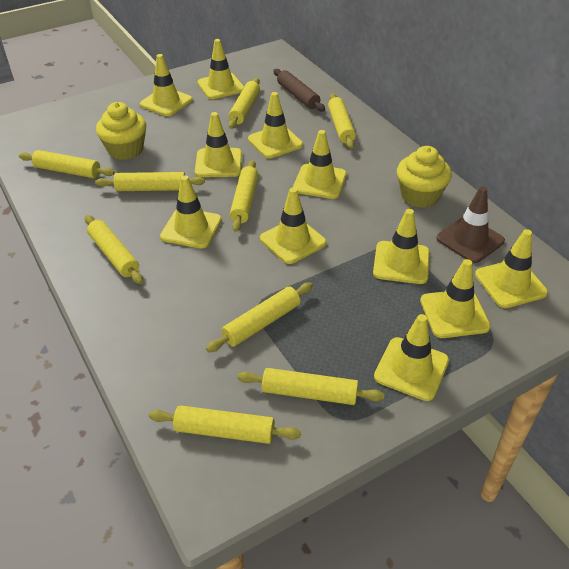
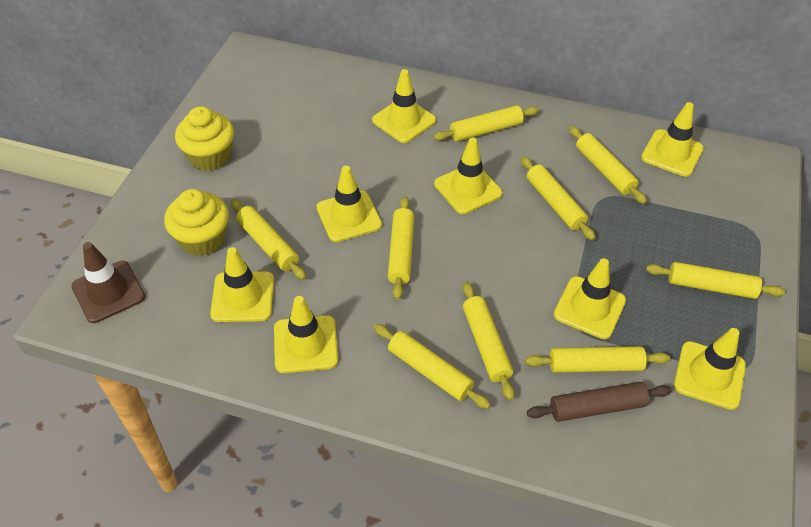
yellow traffic cone: [140,54,193,116] [160,175,222,249] [195,112,242,177] [197,39,244,99] [248,92,303,159] [260,187,326,264] [293,130,347,199] [373,209,430,284] [374,314,449,401] [420,259,491,338] [475,229,548,308] = 11 -> [210,247,274,322] [274,296,338,373] [317,166,382,242] [372,69,436,143] [434,138,502,214] [554,258,626,339] [641,102,704,177] [674,328,746,410] = 8

